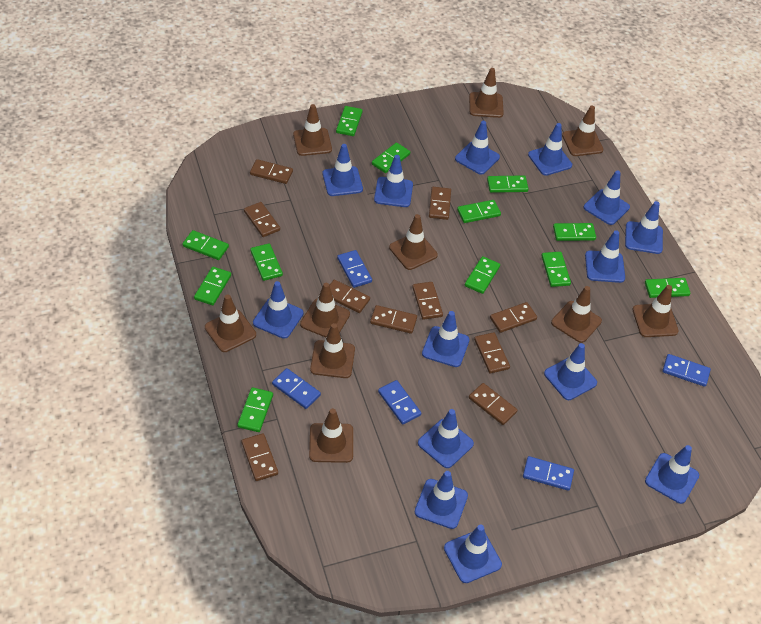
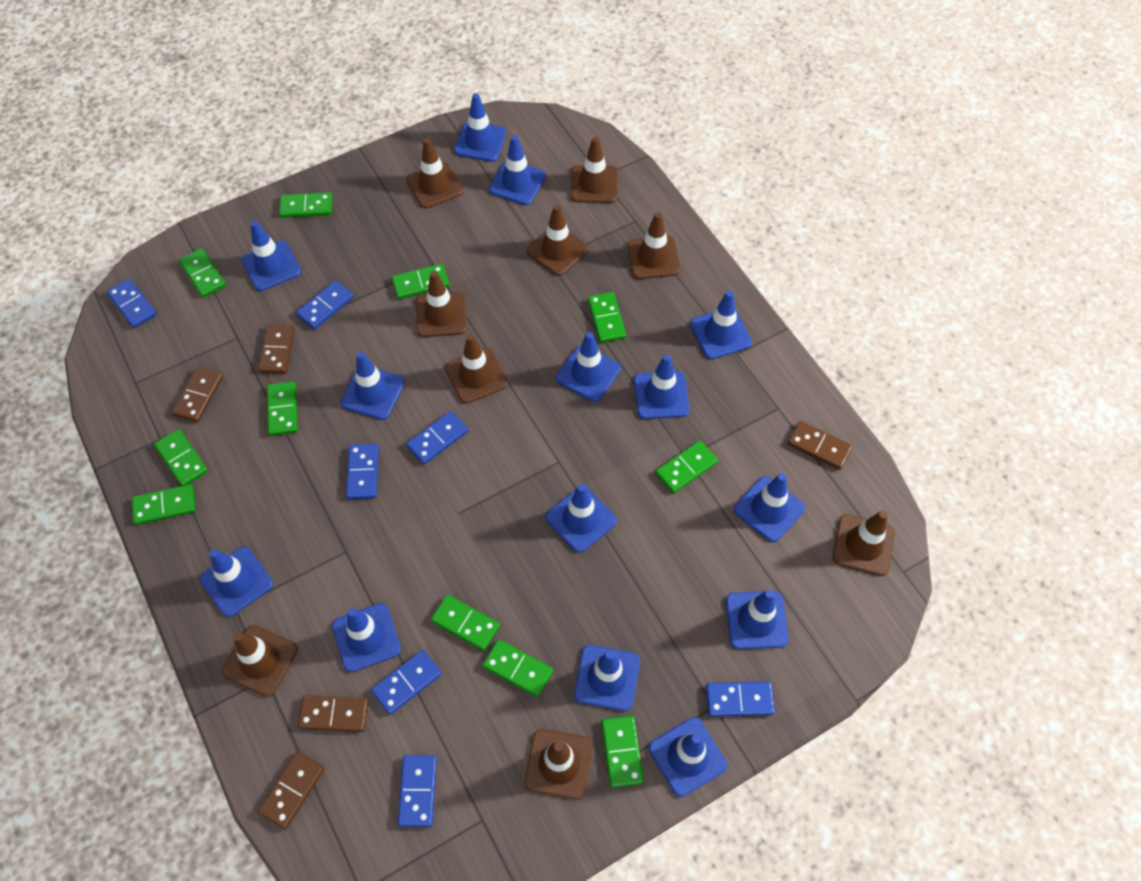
blue domino: [272,368,321,409] [337,250,372,288] [378,380,421,425] [523,456,574,491] [662,354,711,387] = 5 -> [106,278,157,328] [296,280,354,330] [346,444,379,499] [371,650,442,715] [397,755,437,827] [406,411,468,465] [706,681,775,717] = 7
brown domino: [241,433,278,481] [244,202,280,237] [250,159,293,184] [329,280,370,313] [370,305,417,334] [412,282,443,320] [429,187,451,220] [469,383,518,425] [474,332,510,374] [490,302,537,333] = 10 -> [172,367,223,423] [258,324,295,374] [258,752,325,829] [298,695,368,732] [788,421,852,470] = 5
brown traffic cone: [205,294,256,352] [293,104,332,156] [300,283,350,338] [309,408,353,463] [310,323,355,378] [389,214,438,270] [469,68,504,118] [551,286,602,343] [562,106,604,156] [633,285,679,337] = 10 -> [222,625,298,697] [406,138,463,209] [416,271,467,337] [445,334,508,404] [525,729,593,800] [527,205,589,276] [571,137,618,203] [627,212,681,279] [832,511,895,576] = 9
green domino: [182,230,229,260] [194,267,231,305] [237,387,273,432] [250,243,283,281] [336,106,363,136] [372,143,410,173] [457,200,501,223] [465,256,500,294] [487,175,529,193] [541,252,571,287] [553,223,596,241] [645,278,690,298] = 12 -> [132,484,196,525] [154,429,208,486] [179,248,226,298] [267,381,298,436] [279,192,332,218] [392,264,449,299] [431,595,500,651] [483,639,553,697] [588,292,626,343] [601,716,644,788] [655,441,718,494] = 11

